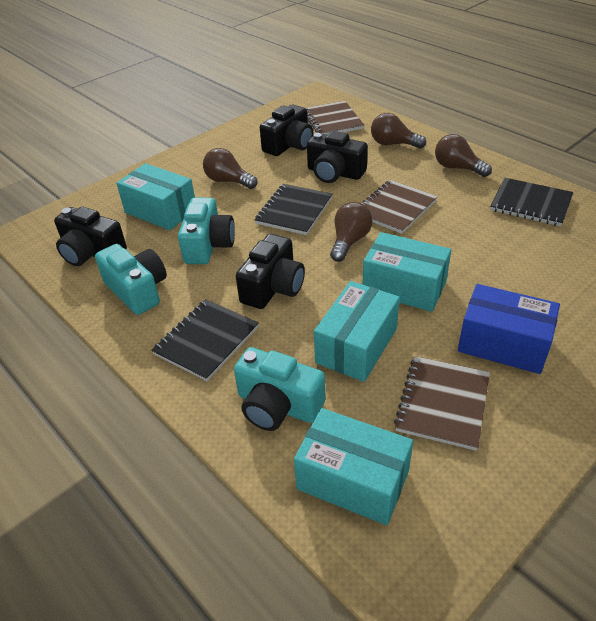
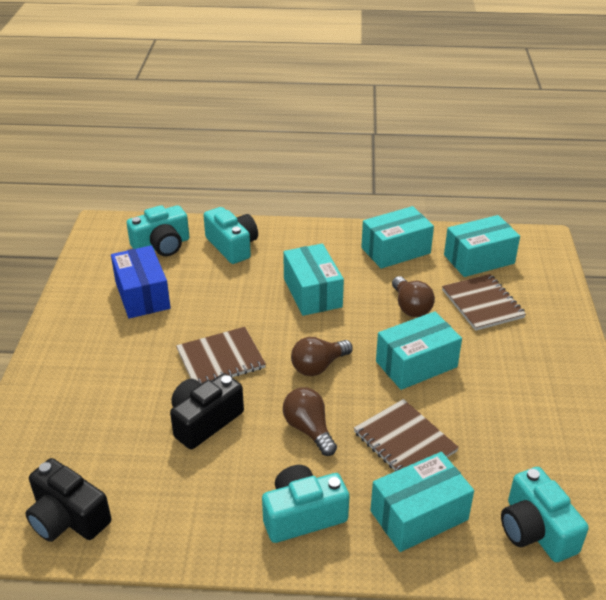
black camera: [54,207,127,266] [236,234,305,309] [260,105,313,156] [307,131,368,183] = 4 -> [25,458,111,542] [170,373,244,449] = 2
black notebook: [151,299,259,381] [254,184,333,235] [490,178,573,226] = 3 -> none = 0
brown light bulb: [203,148,258,189] [330,202,372,262] [371,113,426,149] [435,134,492,177] = 4 -> [283,388,337,456] [291,337,353,376] [392,276,435,317] = 3
turquoise box: [116,163,195,230] [294,408,413,525] [314,281,400,382] [362,232,451,312] = 4 -> [283,244,344,316] [361,206,434,269] [370,452,474,552] [376,311,462,390] [444,215,520,277] = 5
turquoise camera: [95,244,167,315] [178,198,235,264] [234,347,325,431] = 3 -> [127,205,189,256] [203,207,258,264] [262,465,349,543] [501,467,589,562] = 4

